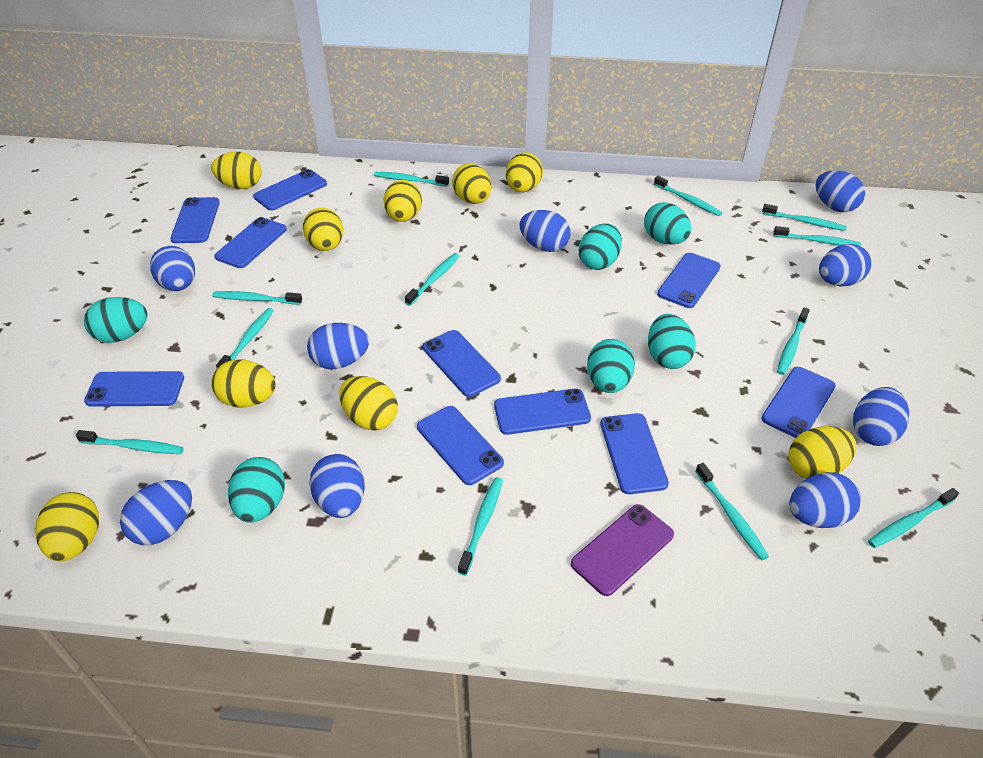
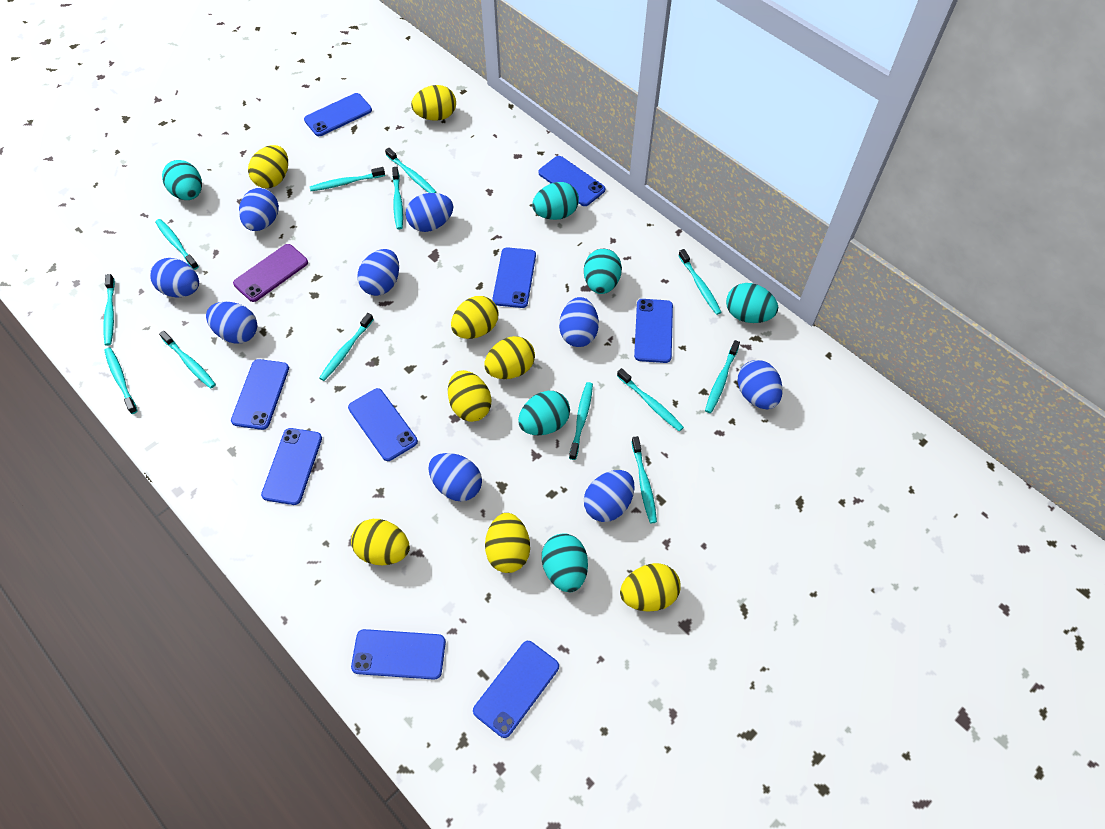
blue phone: [84,371,184,406] [170,197,220,243] [214,217,287,268] [253,169,327,211] [417,406,504,485] [423,330,501,397] [494,389,591,435] [600,413,669,494] [657,253,721,308] [761,367,836,438] = 10 -> [231,359,289,430] [261,428,322,505] [304,93,372,136] [348,388,418,461] [351,629,446,680] [473,641,559,738] [492,247,536,308] [538,156,605,206] [634,299,673,363] = 9
turquoise toothbrush: [76,430,184,454] [213,291,302,305] [216,308,274,368] [374,172,449,187] [405,253,460,306] [458,477,503,575] [654,176,722,216] [695,463,769,560] [762,204,847,231] [773,226,861,246] [777,308,810,375] [868,488,959,548] = 12 -> [103,274,115,346] [104,347,137,414] [155,219,199,270] [159,331,216,388] [310,167,385,191] [319,313,374,381] [385,148,437,193] [392,167,403,229] [569,382,593,460] [617,368,684,432] [631,436,657,523] [678,249,722,315] [705,340,740,413] = 13
yellow egg: [35,492,99,561] [211,151,262,189] [211,359,276,408] [303,208,343,251] [339,376,398,431] [384,180,422,222] [452,163,491,204] [506,152,543,192] [788,426,857,479] = 9 -> [248,145,288,188] [351,519,410,565] [411,85,456,121] [448,370,491,422] [451,296,499,339] [485,336,535,379] [485,513,530,573] [620,563,681,612] = 8

